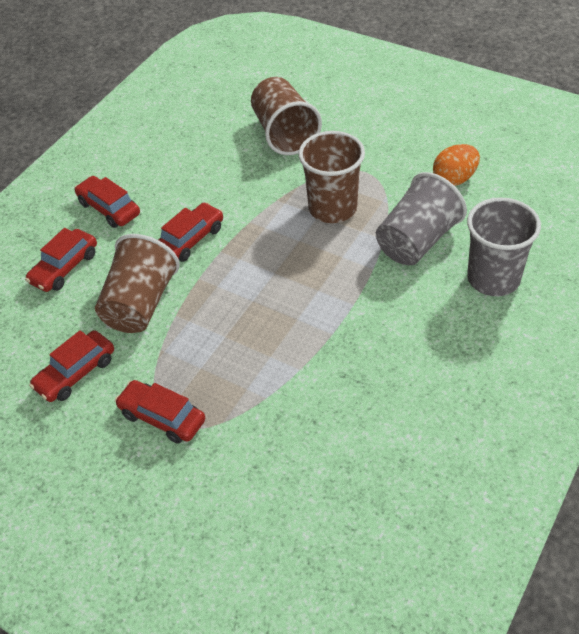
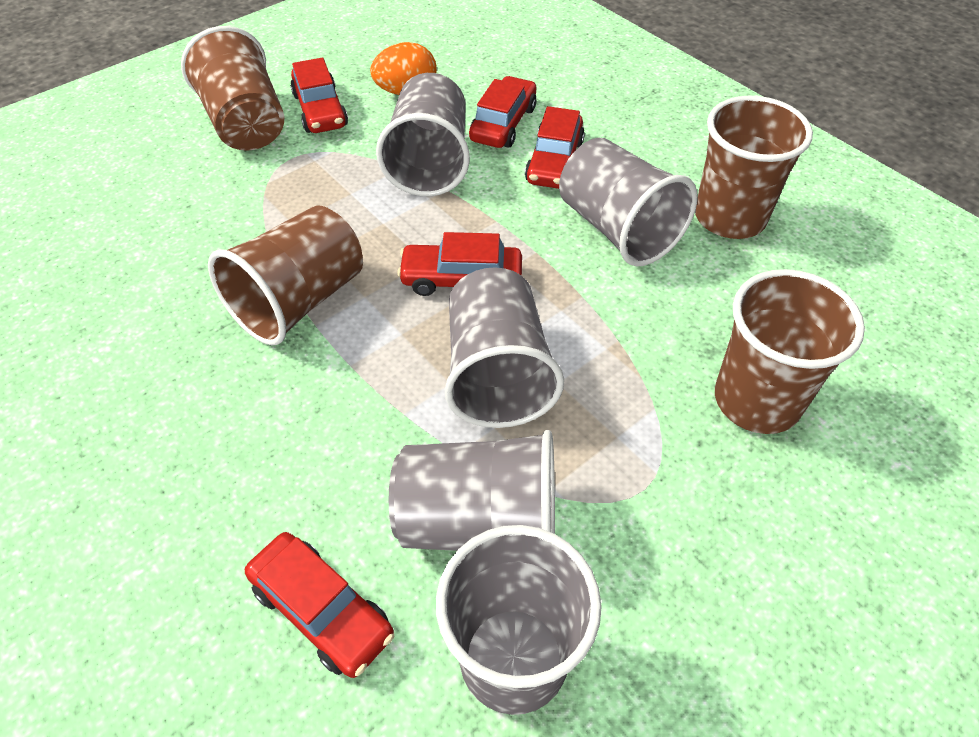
brown cup: [95,234,180,333] [251,77,322,155] [298,131,365,223] = 3 -> [181,26,284,151] [208,205,363,345] [695,96,813,239] [715,269,865,434] = 4
grey cup: [376,172,467,265] [467,197,541,296] = 2 -> [376,73,470,196] [389,430,555,551] [436,525,602,715] [445,267,564,428] [559,138,697,266] = 5

